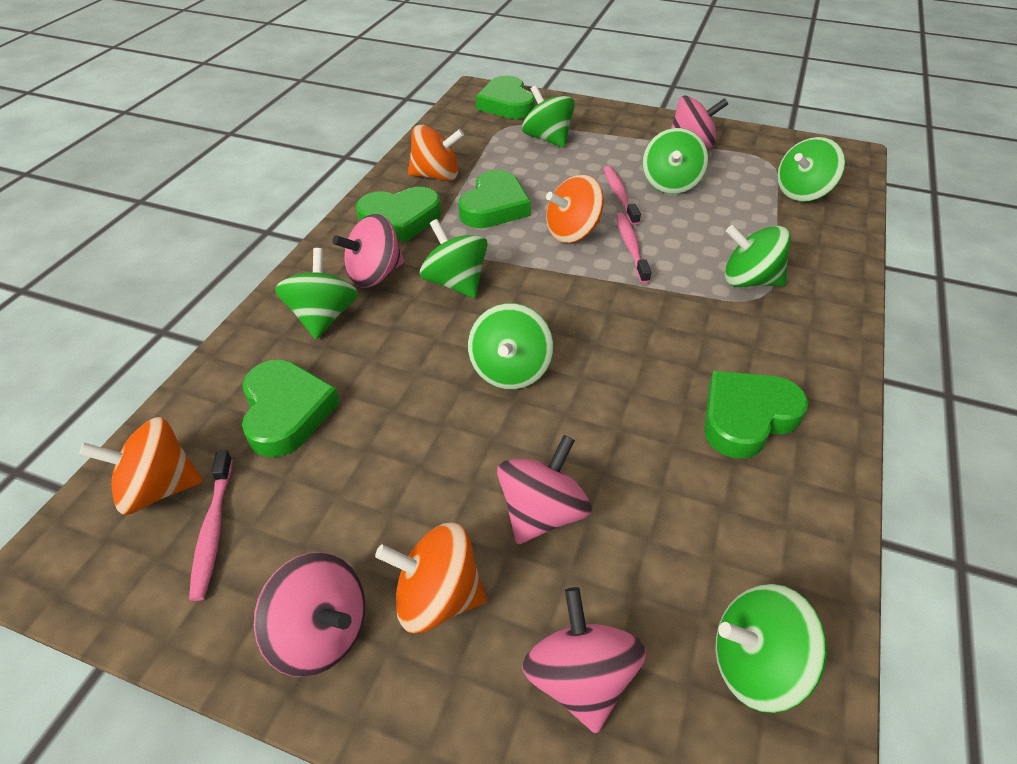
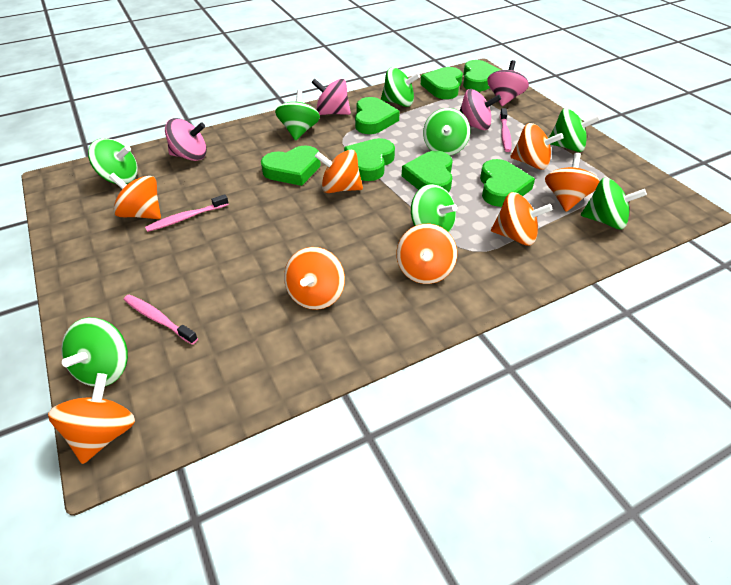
green heart: [242,360,340,457] [356,187,441,242] [458,170,531,228] [476,76,535,119] [704,371,808,458] = 5 -> [261,145,321,186] [344,138,395,181] [355,97,400,134] [402,151,453,193] [421,67,463,99] [463,60,500,92] [480,159,535,207] = 7
orange spinning top: [79,417,203,515] [375,522,487,633] [408,125,464,181] [546,175,604,243] = 4 -> [48,373,135,464] [109,173,161,219] [284,247,345,310] [315,150,363,193] [396,224,457,284] [491,192,553,245] [511,123,563,170] [545,153,600,212] = 8
pink spinning top: [254,552,365,677] [332,214,404,288] [497,435,592,544] [522,587,646,734] [671,95,728,148] = 5 -> [165,118,207,161] [311,78,351,115] [460,89,501,130] [487,60,529,106] = 4

